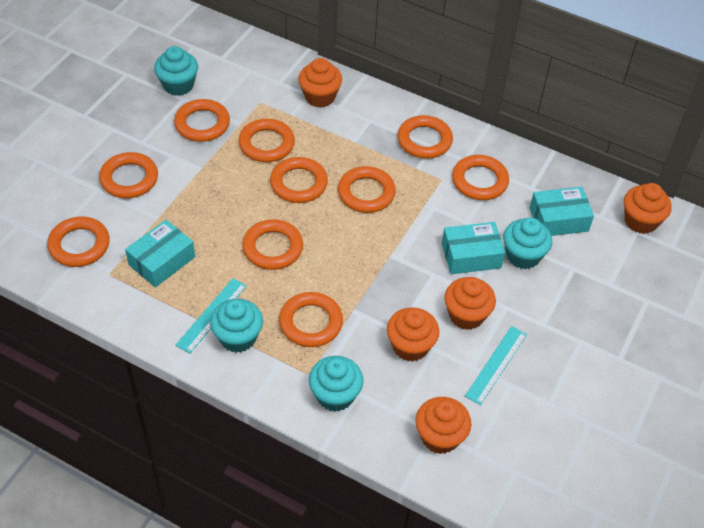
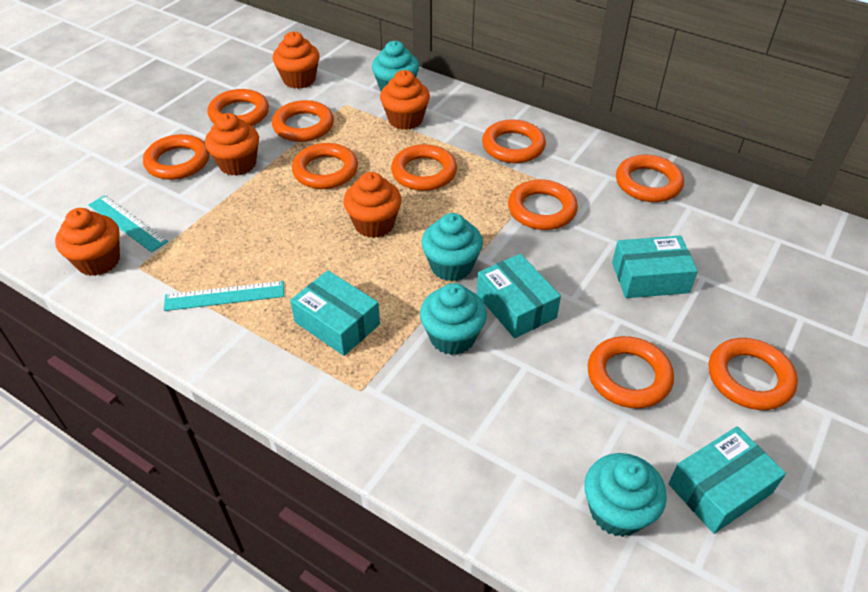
turquoise box: [125,220,195,287] [442,222,505,274] [530,187,594,236] = 3 -> [290,270,380,356] [477,254,561,338] [612,236,698,298] [668,426,786,534] = 4

